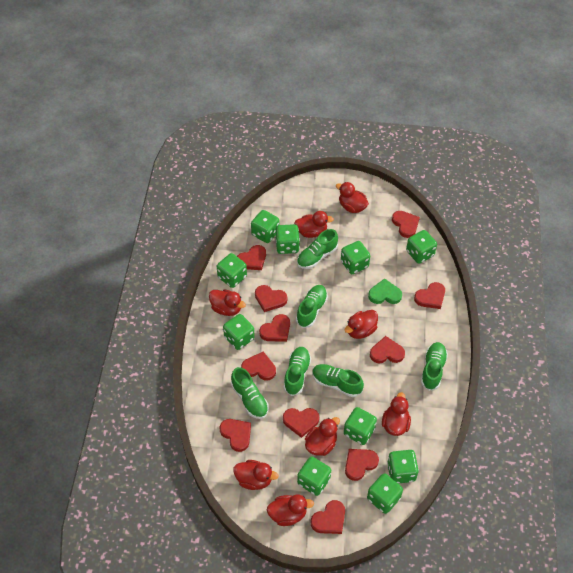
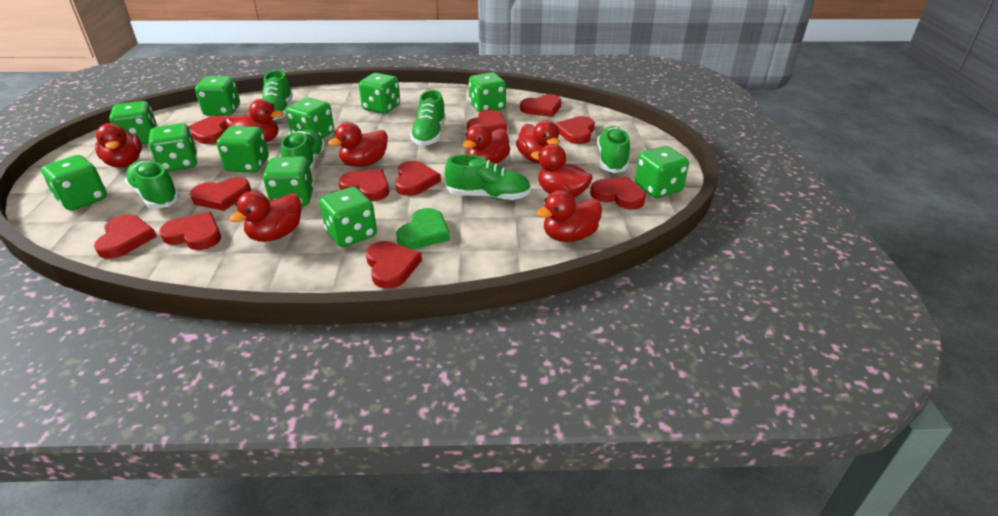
green dice: [217,253,247,288] [223,314,255,350] [251,210,280,243] [275,224,300,254] [297,457,331,496] [341,241,370,274] [344,407,377,445] [367,473,403,514] [387,450,419,484] [406,230,437,264] = 10 -> [41,155,107,211] [109,101,158,144] [148,123,197,172] [195,76,240,116] [217,126,269,173] [263,156,314,206] [286,97,334,139] [319,187,377,247] [359,73,400,114] [469,72,506,113] [635,146,689,198] = 11

